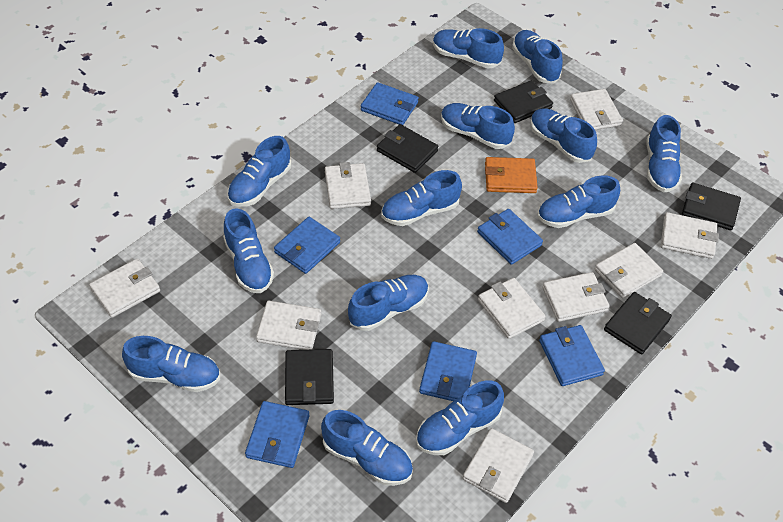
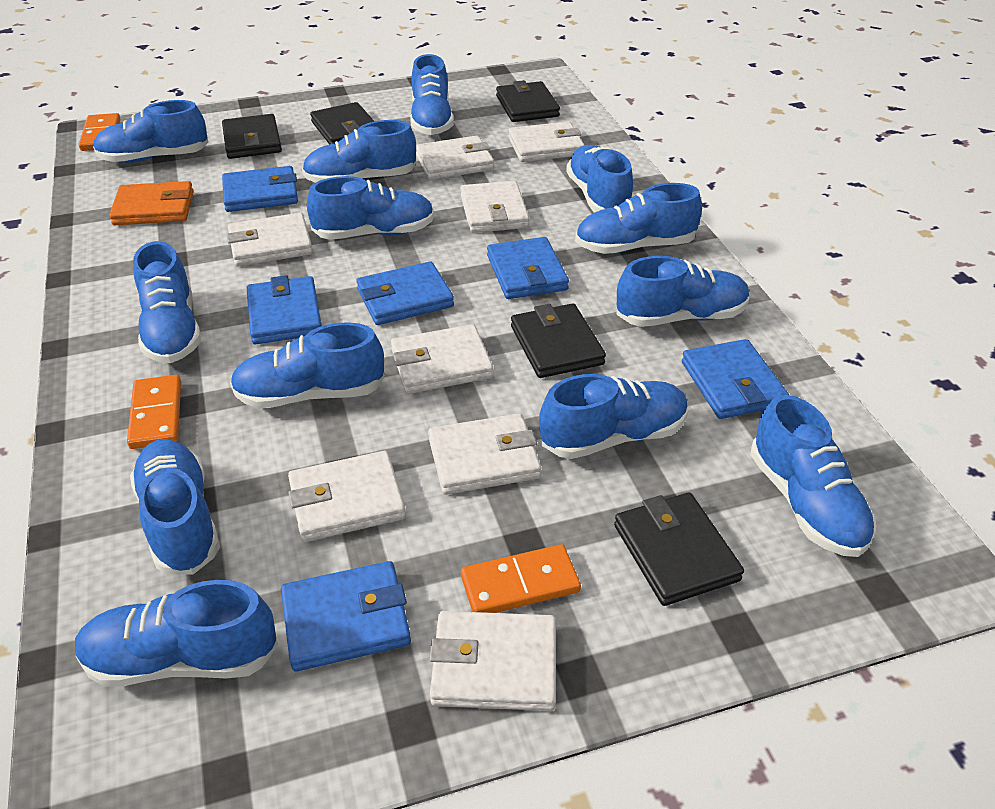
orange domino: none = 0 -> [79,113,120,151] [127,375,181,449] [461,544,581,613] = 3
white wallet: [89,258,160,318] [256,301,321,350] [325,162,371,209] [463,428,534,503] [478,278,546,339] [542,272,610,322] [570,89,623,130] [595,243,663,298] [661,212,719,259] = 9 -> [227,213,313,266] [288,451,406,542] [391,324,493,394] [416,135,494,180] [428,413,541,495] [429,611,556,711] [460,181,529,233] [508,121,584,162] = 8

